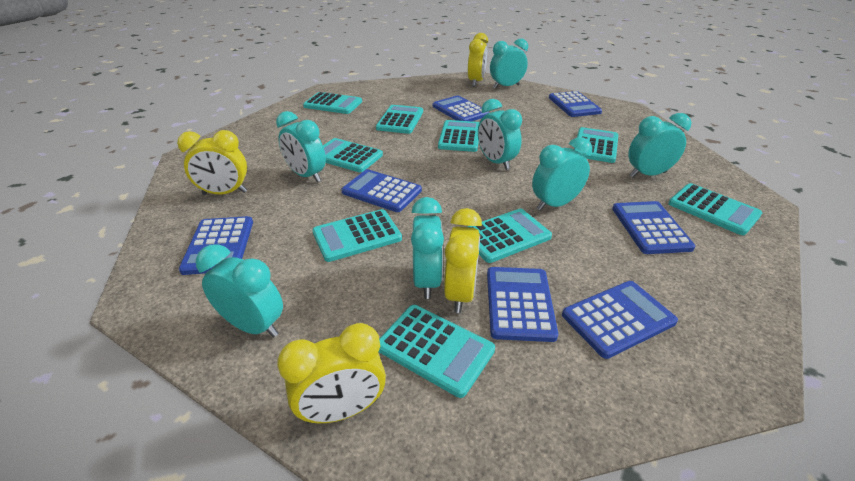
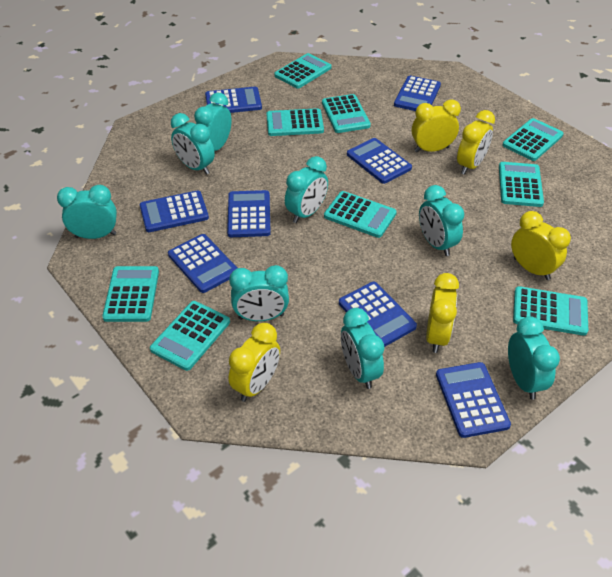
blue calculator: [179,216,253,275] [341,169,422,212] [433,95,489,121] [487,267,558,342] [549,91,602,117] [562,281,678,359] [612,201,696,254] = 7 -> [140,191,209,232] [168,234,237,293] [205,87,262,113] [227,190,271,237] [339,282,417,347] [347,138,412,184] [394,76,441,111] [436,362,511,438] = 8
turquoise clock: [196,244,283,337] [276,111,326,182] [411,197,444,299] [478,99,522,170] [490,39,528,89] [532,137,592,211] [628,113,692,177] = 7 -> [57,185,117,239] [171,113,215,175] [194,93,232,151] [229,265,289,321] [285,156,328,223] [341,308,384,389] [419,185,464,256] [508,316,560,400] = 8
yellow clock: [177,130,247,195] [277,323,386,423] [444,208,482,313] [468,33,488,86] = 4 -> [228,323,280,402] [412,100,461,152] [426,273,459,353] [457,110,495,175] [511,211,571,280] = 5

